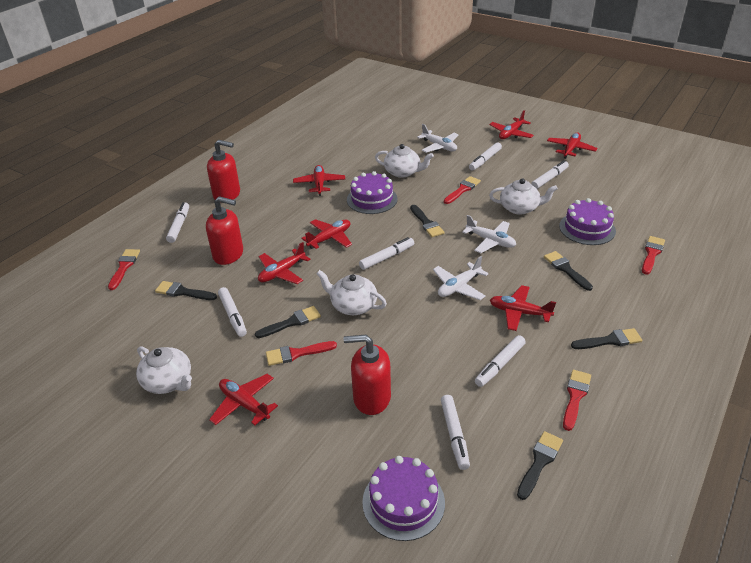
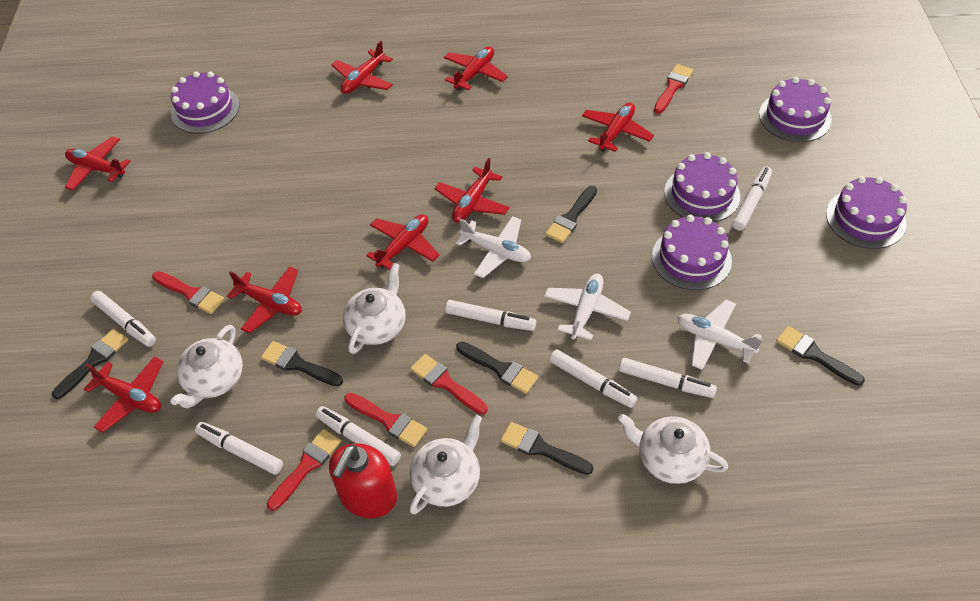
purple cake: [347,171,398,214] [362,456,445,541] [559,198,616,245] = 3 -> [171,71,239,134] [652,215,732,290] [664,152,740,222] [759,77,832,142] [826,176,907,249] = 5
red plane: [209,374,278,425] [258,242,310,284] [293,165,345,196] [301,219,352,249] [489,110,534,139] [490,285,556,331] [547,133,598,159] = 7 -> [65,136,131,191] [83,357,163,432] [227,266,302,333] [332,41,393,94] [366,214,439,270] [434,158,509,223] [444,46,508,91] [582,103,654,152] = 8
red soap dispenser: [206,196,243,265] [207,140,240,203] [344,335,391,415] = 3 -> [329,443,397,518] = 1

